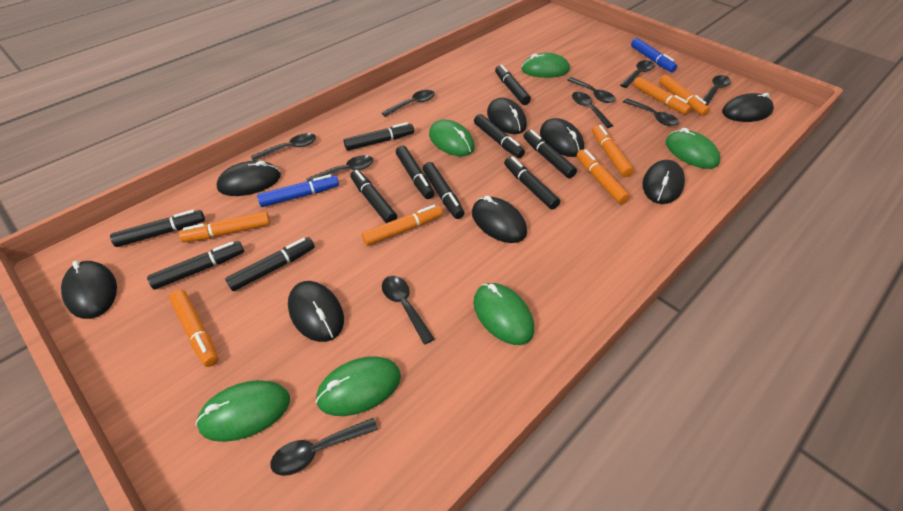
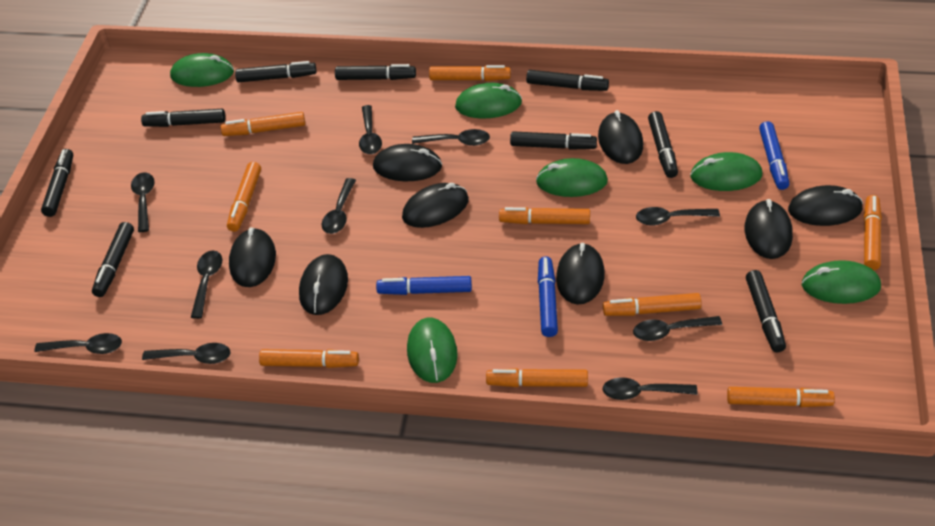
black marker: [110,210,205,247] [147,241,244,290] [225,237,315,291] [344,122,414,151] [350,170,397,223] [396,146,434,199] [423,162,464,219] [474,114,525,158] [495,64,531,105] [504,156,560,210] [524,130,577,178] = 11 -> [41,149,73,217] [92,222,134,297] [141,109,226,127] [235,61,316,82] [335,64,416,80] [510,131,597,150] [526,70,609,91] [648,111,678,178] [746,270,786,352] = 9
blue marker: [257,174,339,207] [631,38,677,72] = 2 -> [376,276,472,295] [538,256,558,337] [759,121,789,190] = 3
orange marker: [169,290,219,367] [179,211,270,242] [362,205,442,246] [577,149,630,204] [592,125,634,177] [633,77,691,115] [659,75,710,116] = 7 -> [221,112,305,136] [227,162,261,232] [259,349,359,368] [429,65,511,81] [486,368,588,387] [499,207,590,224] [603,293,701,316] [727,387,835,407] [864,195,882,270] = 9

